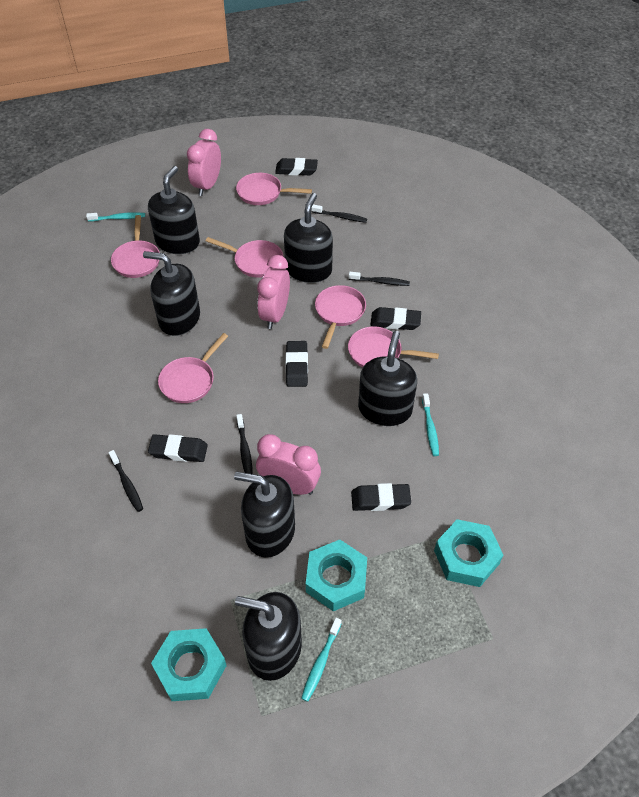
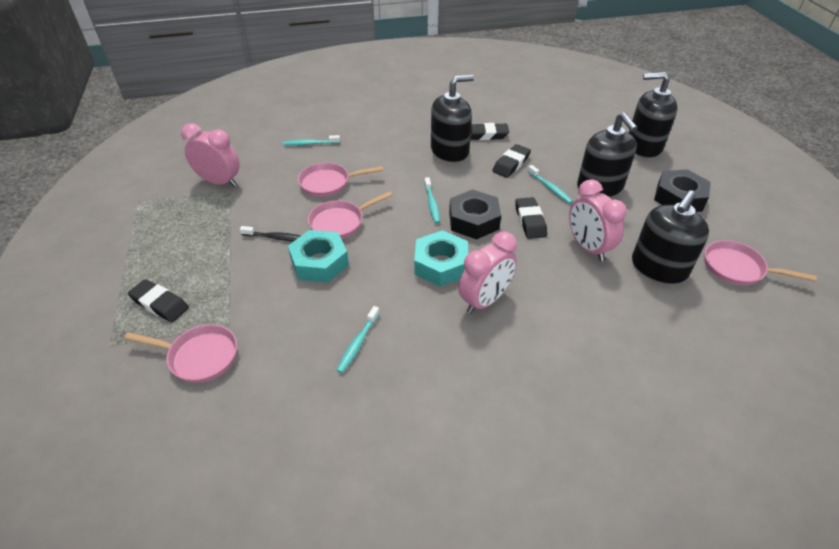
black eraser: [148,434,208,462] [275,158,318,176] [286,341,308,387] [351,483,411,511] [371,307,421,330] = 5 -> [128,279,189,322] [470,123,509,140] [492,144,531,178] [515,197,547,239] = 4
black nut: none = 0 -> [449,189,501,240] [654,169,711,212] = 2
black soap dispenser: [143,251,200,336] [148,166,200,254] [234,472,295,558] [235,592,302,681] [284,193,333,283] [358,331,417,426] = 6 -> [431,75,474,162] [577,112,637,197] [629,72,678,158] [632,190,709,284] = 4
black toothbrush: [108,450,143,512] [236,414,253,474] [311,204,367,223] [349,272,410,286] = 4 -> [240,226,300,242] = 1
pink pan: [111,215,160,278] [158,333,228,403] [206,237,283,278] [236,173,312,205] [315,285,366,349] [348,327,439,368] = 6 -> [124,324,237,383] [298,163,383,197] [308,191,393,239] [704,240,817,285] = 4
turquoise nut: [151,628,227,701] [306,539,367,611] [434,519,503,587] = 3 -> [288,230,349,283] [414,230,468,287] = 2
turquoise toothbrush: [86,212,145,221] [301,618,342,702] [422,393,439,456] = 3 -> [283,135,340,146] [336,306,380,373] [424,177,440,223] [528,165,573,204] = 4

